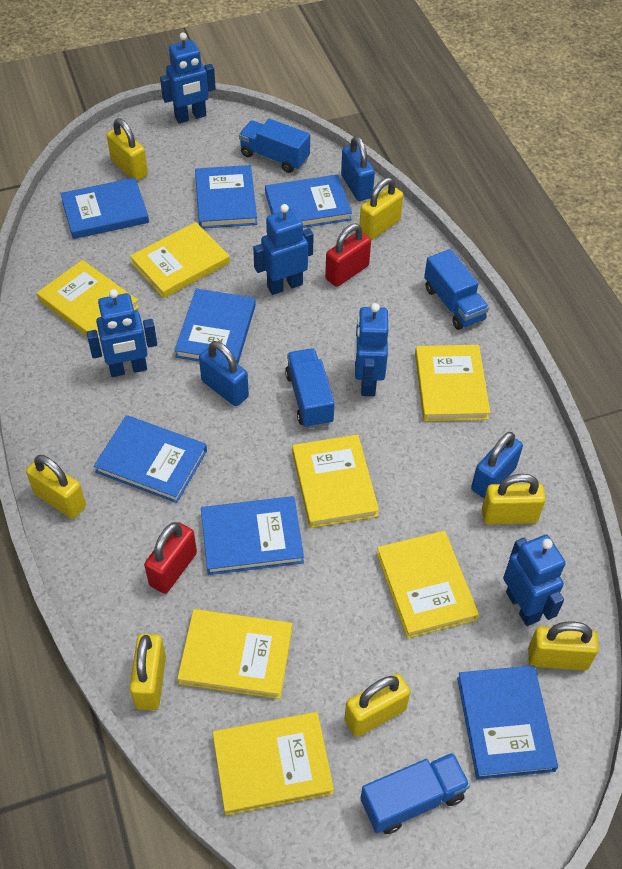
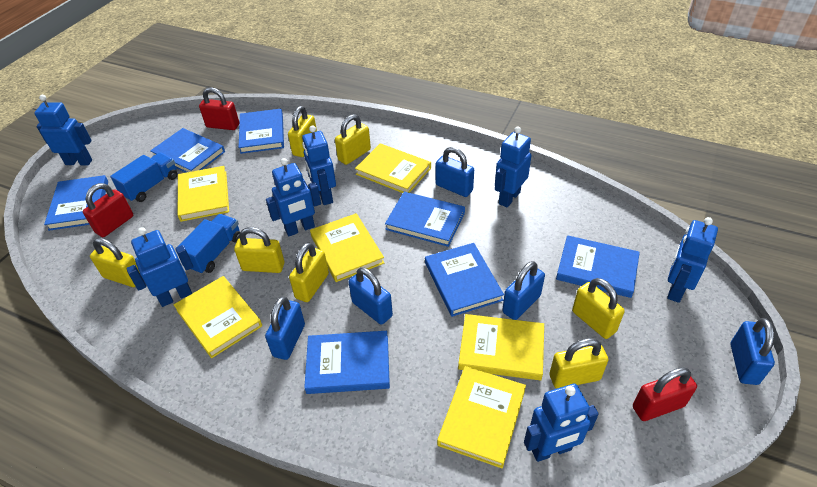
blue padlock: [199,341,249,406] [341,136,375,201] [471,432,523,498] = 3 -> [265,297,305,360] [349,267,393,325] [435,147,474,197] [502,261,545,320] [730,318,775,385] = 5
blue robot: [87,289,157,377] [160,33,216,123] [253,204,314,295] [355,303,388,396] [503,535,566,626] = 5 -> [34,95,92,165] [126,227,193,307] [266,158,321,236] [302,125,336,205] [495,127,532,208] [524,384,599,462] [667,217,718,303] = 7
blue truck: [239,119,310,173] [285,348,335,429] [360,753,470,834] [424,249,489,330] = 4 -> [110,152,178,202] [175,214,240,274] = 2
red padlock: [144,522,197,594] [325,224,371,287] = 2 -> [83,183,133,237] [199,87,239,130] [633,367,697,421] = 3
yellow book: [37,260,139,339] [130,222,230,298] [177,609,292,699] [213,712,334,815] [292,435,379,528] [377,531,479,638] [415,345,490,421] = 7 -> [174,276,262,358] [178,166,229,222] [310,213,384,282] [355,143,431,193] [437,366,526,468] [458,314,544,380] = 6

